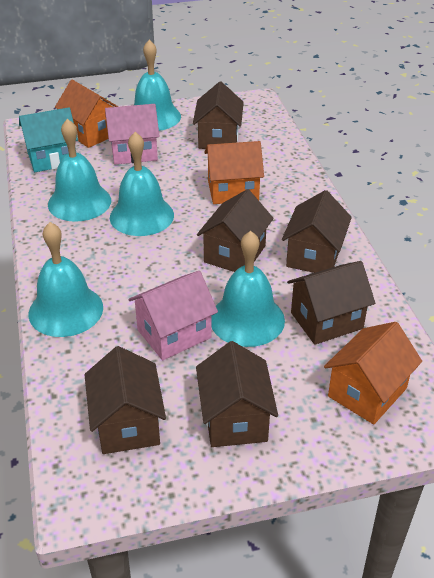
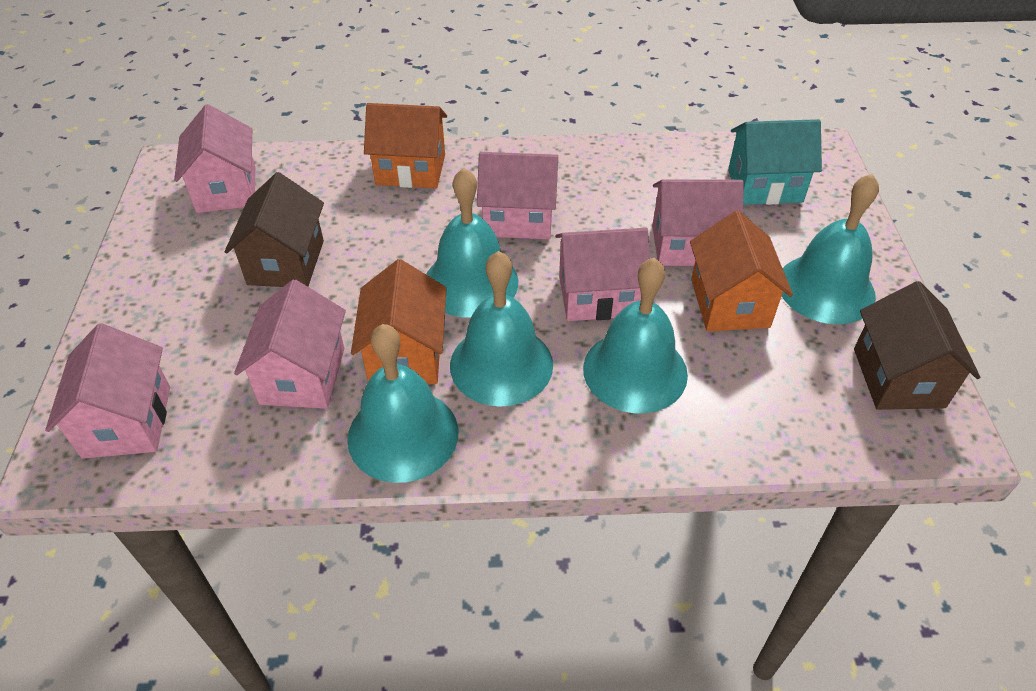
brown house: [84,346,166,454] [193,82,244,149] [196,341,278,447] [197,189,274,272] [282,190,352,273] [287,261,375,345] = 6 -> [225,172,324,287] [854,281,980,410] = 2
pink house: [105,104,160,164] [128,271,218,360] = 2 -> [45,323,170,459] [174,104,255,213] [234,279,346,409] [477,152,558,239] [555,228,650,321] [652,179,744,266] = 6

